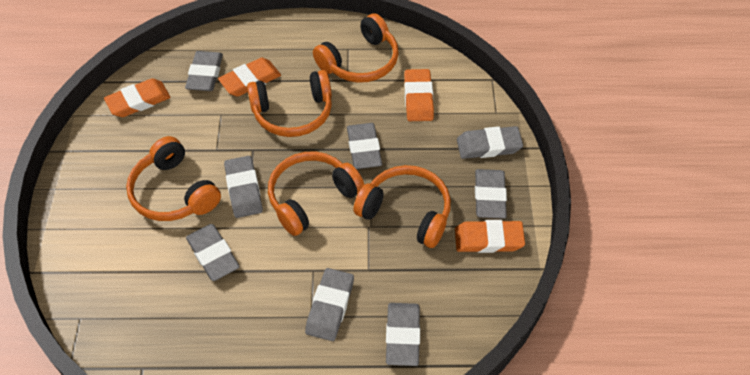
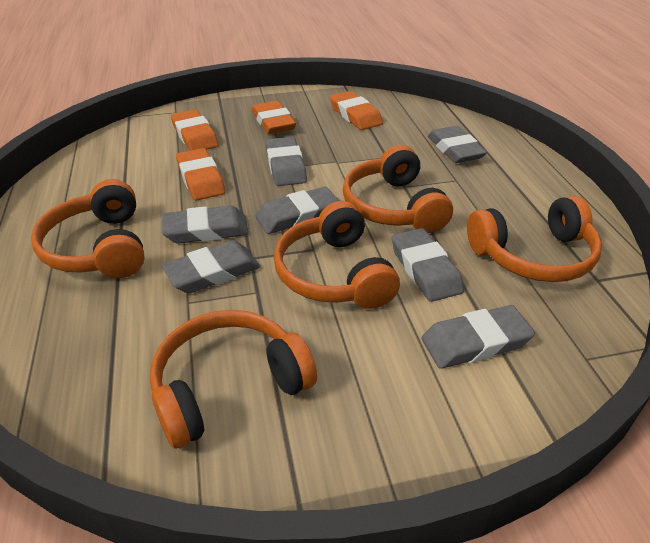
grey eraser: [185,51,223,91] [186,224,240,281] [224,156,263,218] [305,268,354,341] [347,123,382,169] [386,303,420,366] [457,126,523,159] [475,169,507,219] = 8 -> [162,205,249,244] [162,240,260,293] [255,187,339,234] [266,137,307,186] [391,228,464,302] [421,305,535,369] [428,126,487,163] = 7

